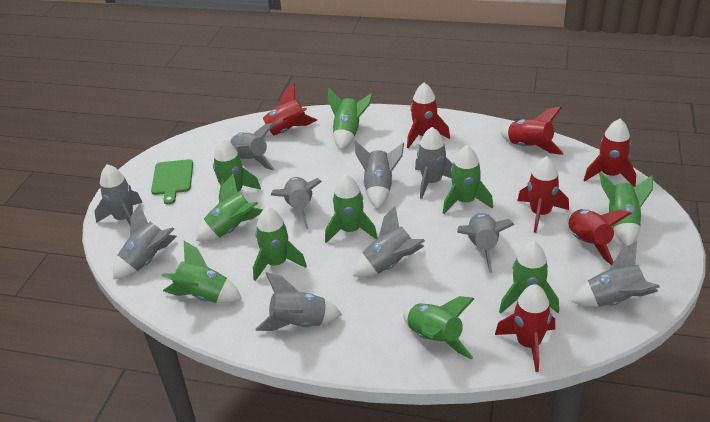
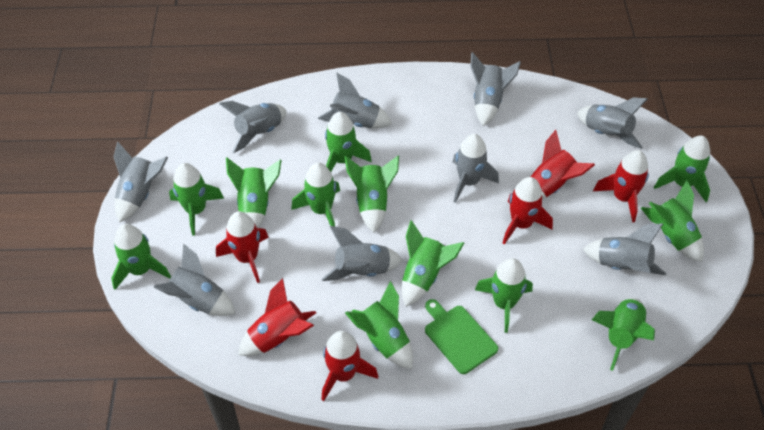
green rocket: [162,241,242,303] [196,173,264,241] [213,139,261,199] [253,207,307,281] [325,174,377,243] [328,88,373,150] [403,296,474,359] [443,145,493,214] [499,241,559,314] [599,172,653,246] = 10 -> [111,224,171,290] [169,163,224,236] [226,158,282,228] [291,162,340,226] [325,112,372,171] [345,156,399,233] [345,281,413,369] [402,220,464,307] [475,258,533,333] [592,298,655,371] [641,180,704,262] [654,136,710,202] = 12
grey rocket: [94,164,143,225] [113,203,177,279] [230,123,275,170] [255,272,342,331] [271,177,322,229] [353,205,425,277] [354,141,404,209] [415,127,453,199] [457,213,515,273] [572,241,660,307] = 10 -> [114,141,168,223] [154,243,236,316] [219,101,286,153] [318,73,392,128] [322,226,403,281] [453,134,499,203] [470,52,521,126] [577,97,648,149] [583,223,666,275] = 9
red rocket: [255,83,317,137] [407,83,450,148] [495,284,555,372] [500,106,564,155] [517,156,569,233] [568,209,631,265] [584,119,636,187] = 7 -> [216,211,269,283] [238,278,316,356] [322,331,378,401] [503,177,553,245] [531,130,595,199] [593,150,649,222] = 6

